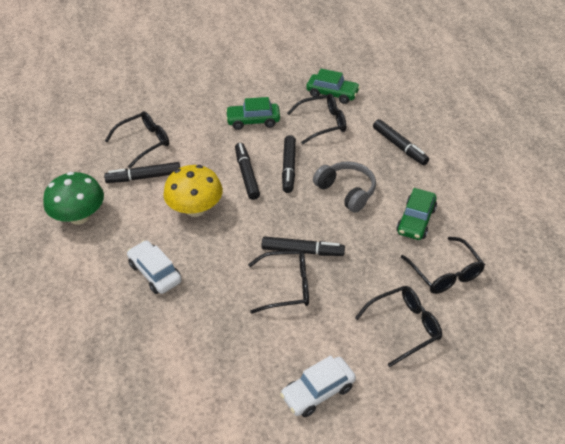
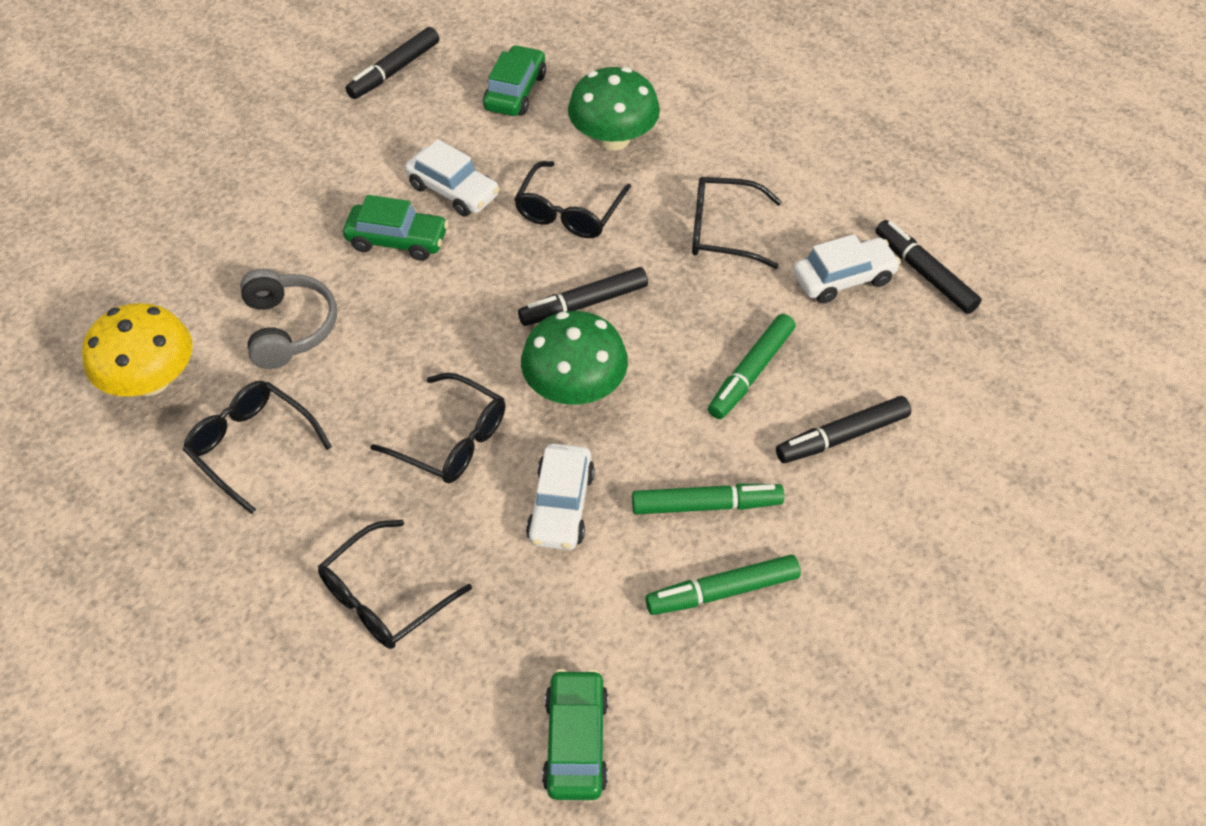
black marker: [104,162,180,183] [235,143,260,200] [261,236,345,256] [282,135,296,193] [373,119,429,165] = 5 -> [346,27,439,99] [518,267,648,326] [776,396,911,463] [875,220,982,314] = 4
green marker: none = 0 -> [632,484,784,515] [645,555,801,615] [708,314,795,419] = 3
green mushroom: [43,172,104,225] = 1 -> [521,311,628,405] [568,67,660,151] = 2
white car: [127,240,182,294] [280,355,356,417] = 2 -> [405,139,500,216] [526,444,595,550] [793,234,901,304] = 3

